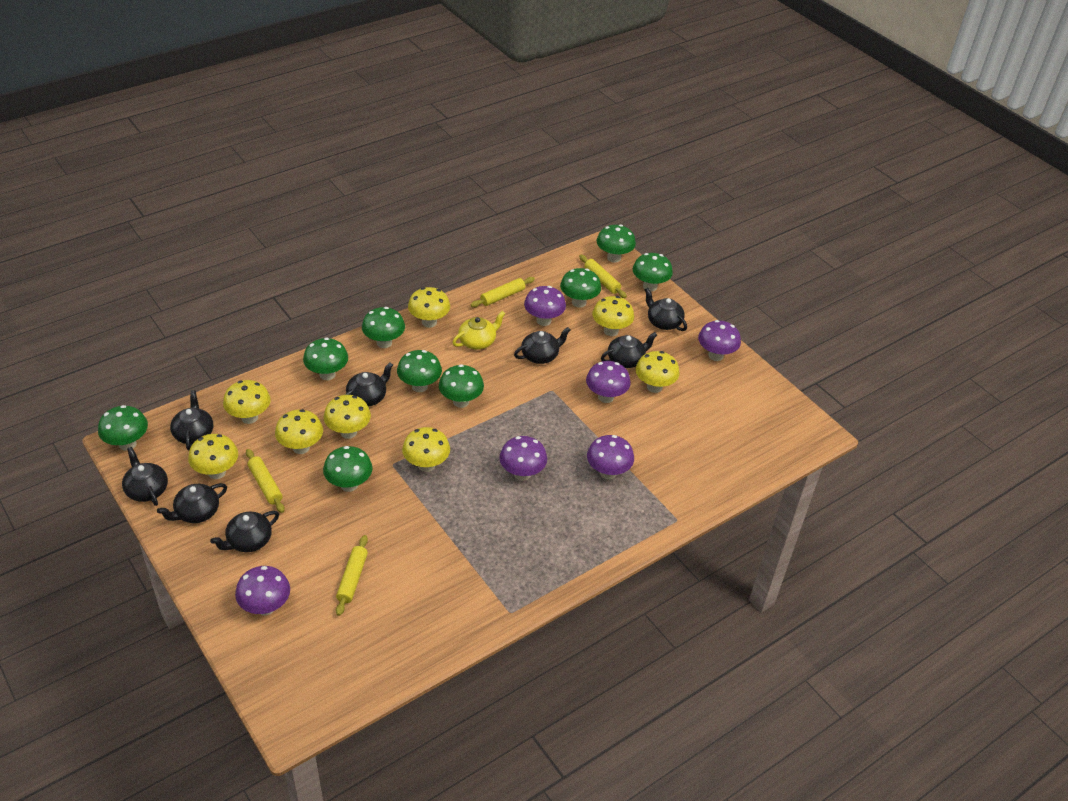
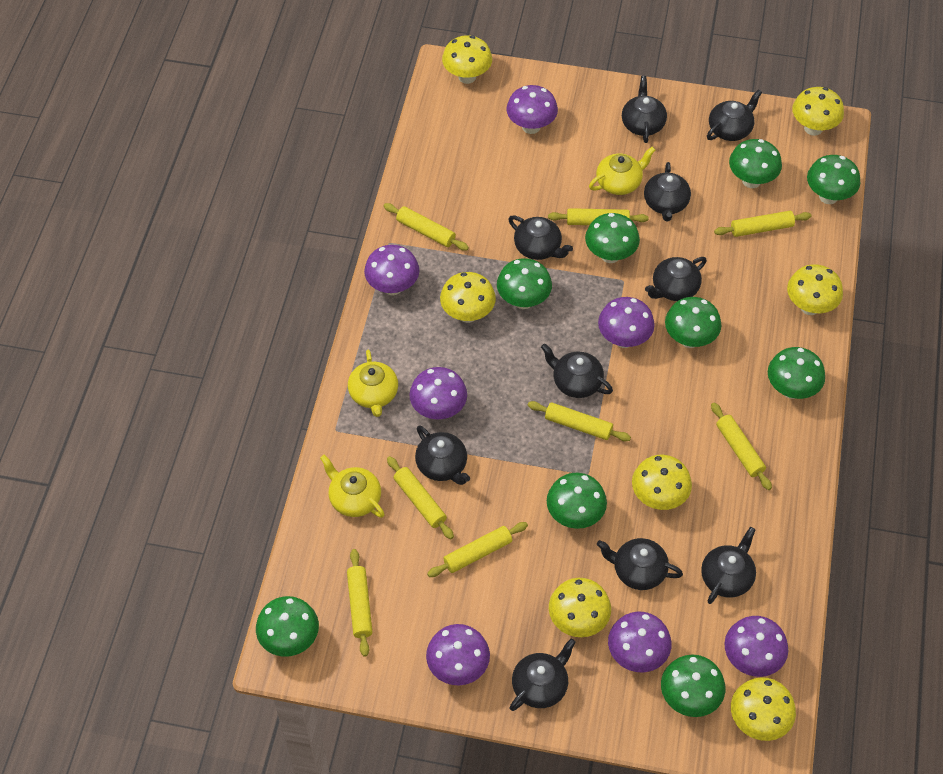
black teapot: [122,447,168,506] [157,483,227,523] [170,390,213,451] [210,511,279,552] [345,362,393,406] [514,327,570,364] [601,332,657,368] [644,287,687,331] = 8 -> [415,426,470,485] [508,215,573,260] [509,639,576,711] [541,344,613,398] [597,538,683,590] [622,76,667,143] [644,162,691,221] [645,257,707,301] [701,527,756,604] [707,89,762,141] = 10
purple mushroom: [235,566,290,615] [499,436,547,481] [524,286,566,326] [586,361,631,403] [587,435,634,480] [698,320,741,361] = 6 -> [364,245,419,295] [409,367,467,419] [426,624,490,685] [506,85,558,134] [598,297,655,348] [608,611,672,672] [725,616,788,677] = 7
yellow mushroom: [188,434,238,479] [223,380,271,424] [275,409,323,454] [324,395,371,439] [402,427,450,472] [408,287,450,328] [592,296,634,336] [636,351,680,393] = 8 -> [440,272,496,323] [442,35,492,84] [549,578,611,637] [632,455,692,510] [731,677,796,741] [787,264,843,315] [792,87,844,136] = 7
yellow rolling pin: [246,449,285,513] [336,535,368,616] [471,277,535,307] [579,255,627,298] = 4 -> [347,549,373,657] [384,203,469,251] [387,456,454,539] [427,522,528,577] [528,401,631,441] [548,208,649,225] [711,403,772,490] [714,211,811,237] = 8
yellow teapot: [452,311,505,350] = 1 -> [320,455,385,518] [348,350,398,417] [589,147,655,195] = 3

